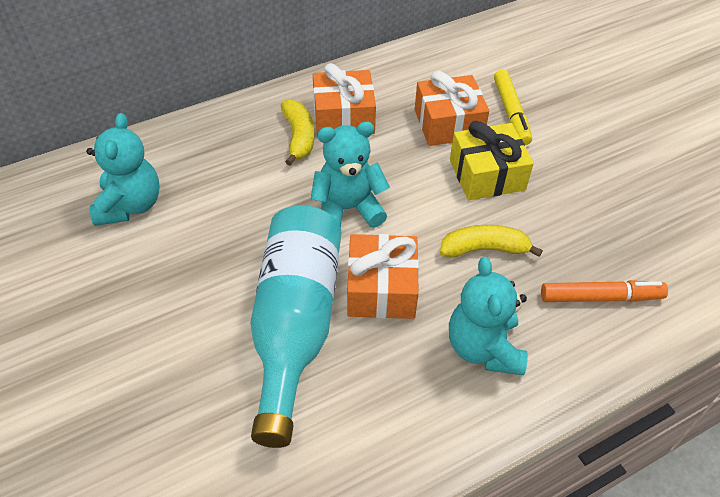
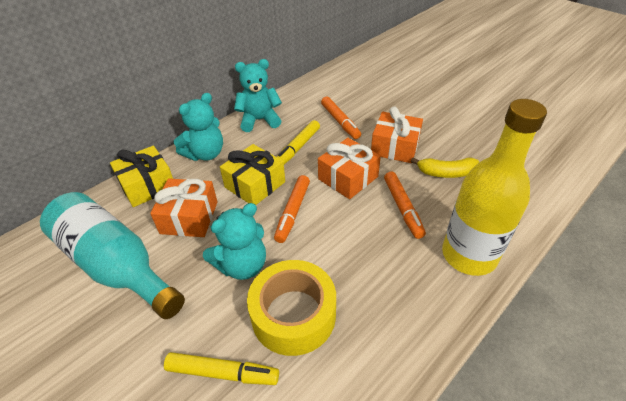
orange marker: [541,280,668,302] = 1 -> [274,175,310,243] [321,96,361,139] [384,171,426,239] = 3
yellow banana: [281,99,314,166] [440,225,543,257] = 2 -> [411,158,479,178] = 1
yellow bottle: none = 0 -> [442,99,547,276] = 1
yellow gift: [450,121,534,200] = 1 -> [110,146,173,207] [220,144,285,205] = 2
yellow marker: [494,69,532,145] = 1 -> [164,352,279,385] [277,120,320,165] = 2
yellow tape: none = 0 -> [247,260,336,356] = 1

